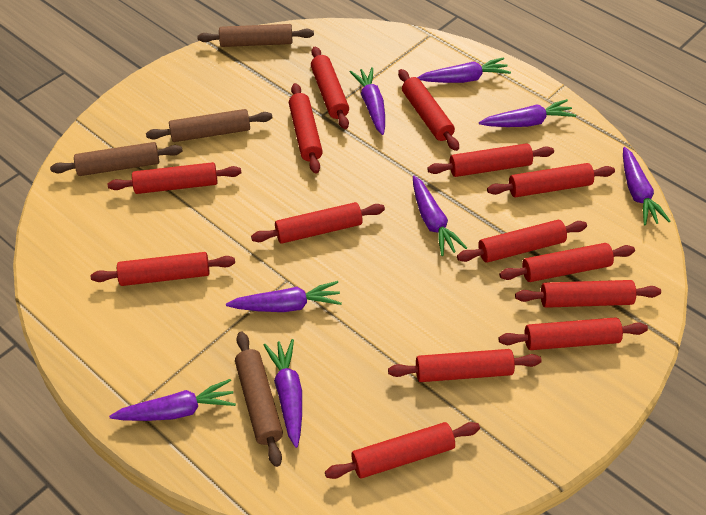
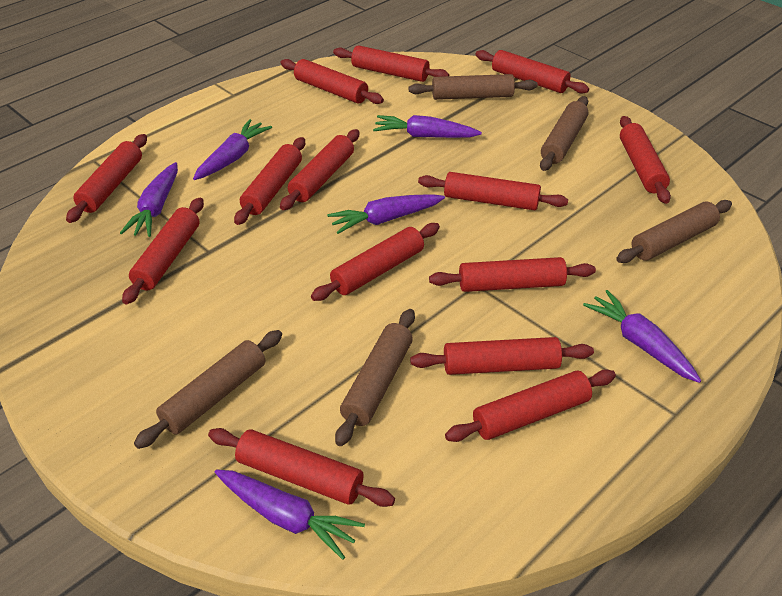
brown rolling pin: [50,142,182,176] [146,109,272,142] [197,24,314,47] [235,331,283,467] = 4 -> [134,330,282,449] [335,309,415,446] [409,74,538,100] [540,96,588,171] [616,200,732,263] = 5
purple carrot: [109,379,236,421] [226,281,342,312] [264,339,302,448] [350,67,385,135] [413,176,467,256] [417,57,511,83] [479,99,576,127] [623,147,671,225] = 8 -> [120,162,178,237] [193,119,272,180] [215,470,365,560] [327,194,445,234] [373,115,482,138] [583,290,701,383] = 6

